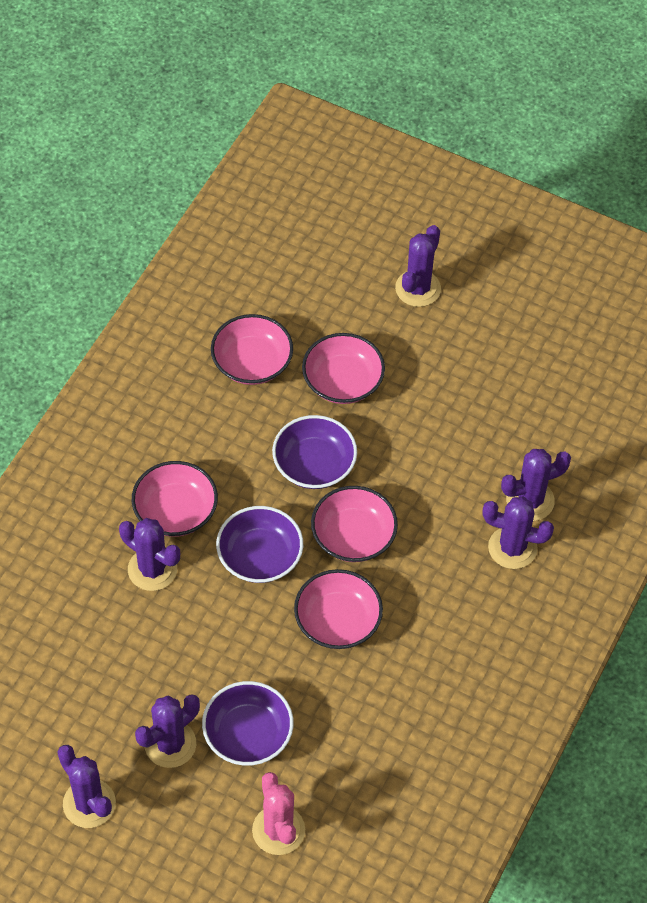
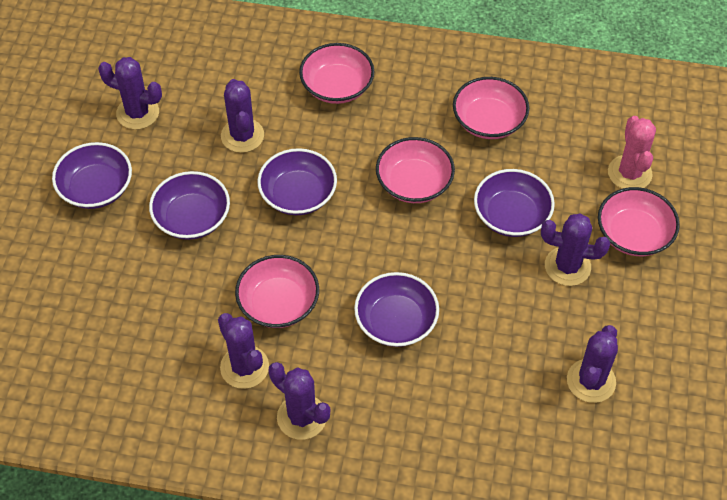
purple bowl: [202,681,294,766] [216,506,303,583] [272,415,357,489] = 3 -> [52,142,132,209] [149,171,230,240] [257,148,337,215] [354,272,439,347] [474,169,555,237] = 5

